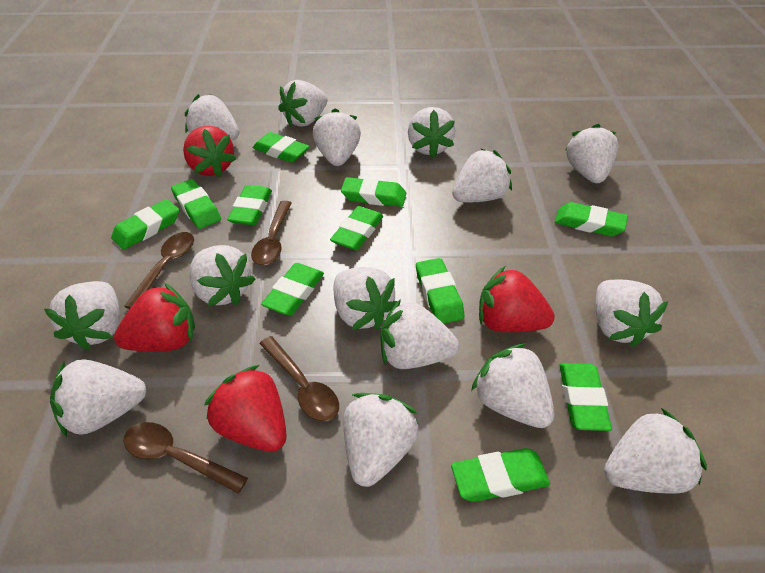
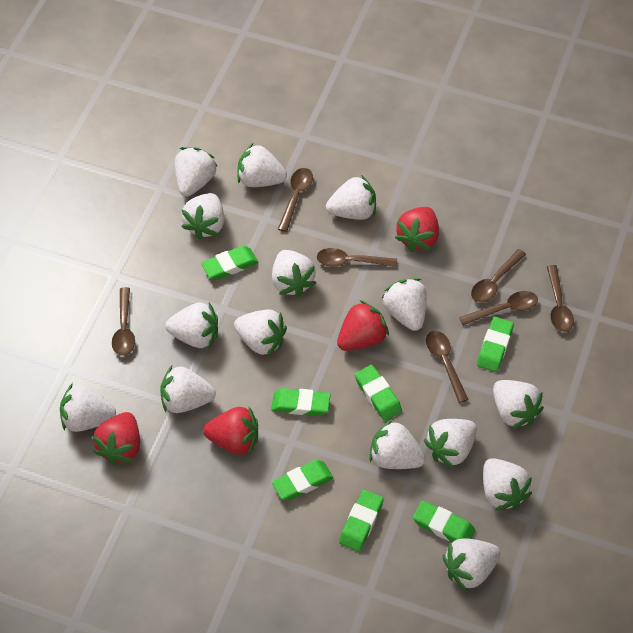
brown spoon: [124,232,194,309] [124,422,248,494] [251,201,291,265] [259,336,339,421] = 4 -> [112,287,135,356] [278,168,313,232] [317,248,397,267] [426,330,469,403] [459,291,538,325] [471,249,526,303] [547,265,574,332] = 7
green eraser: [111,199,179,250] [171,179,221,229] [227,185,272,225] [253,132,310,163] [261,263,324,315] [330,206,383,250] [341,177,406,207] [416,258,465,324] [451,448,550,502] [555,202,628,237] [559,363,612,431] = 11 -> [201,246,258,280] [271,388,331,416] [272,460,333,501] [339,490,384,552] [355,365,402,421] [413,500,475,542] [477,317,514,372] = 7

